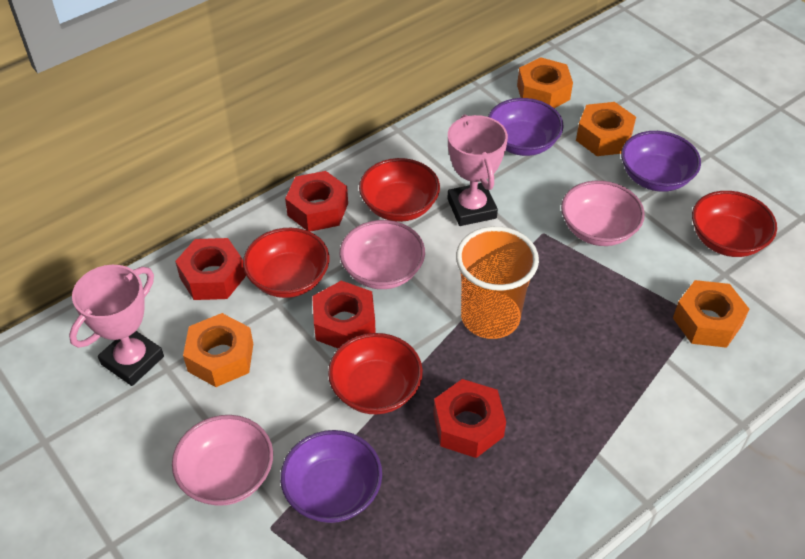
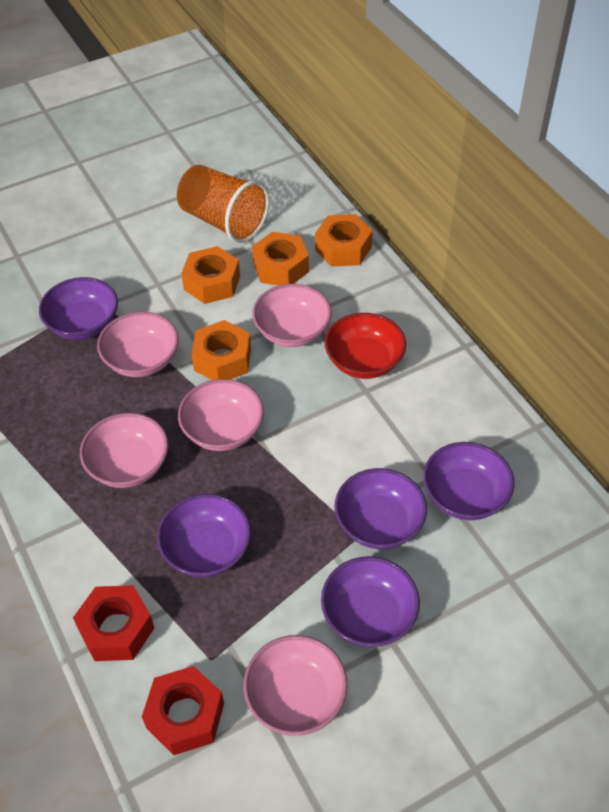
pink bowl: [172,415,273,506] [339,220,425,289] [561,181,645,246] = 3 -> [80,413,168,488] [97,312,179,377] [178,379,264,451] [243,635,348,736] [252,284,332,347] = 5
pink trophy: [69,265,164,386] [447,114,508,226] = 2 -> none = 0
purple bowl: [280,430,382,523] [488,98,564,156] [621,131,701,192] = 3 -> [39,277,118,340] [157,494,251,577] [321,556,420,647] [335,468,427,549] [423,442,514,520] = 5
red bowl: [243,228,329,298] [328,333,423,414] [359,158,440,222] [692,191,777,257] = 4 -> [325,313,406,379] = 1
red nut: [175,238,246,300] [285,171,348,232] [312,281,376,349] [433,379,506,458] = 4 -> [73,585,154,661] [142,666,224,755] = 2

